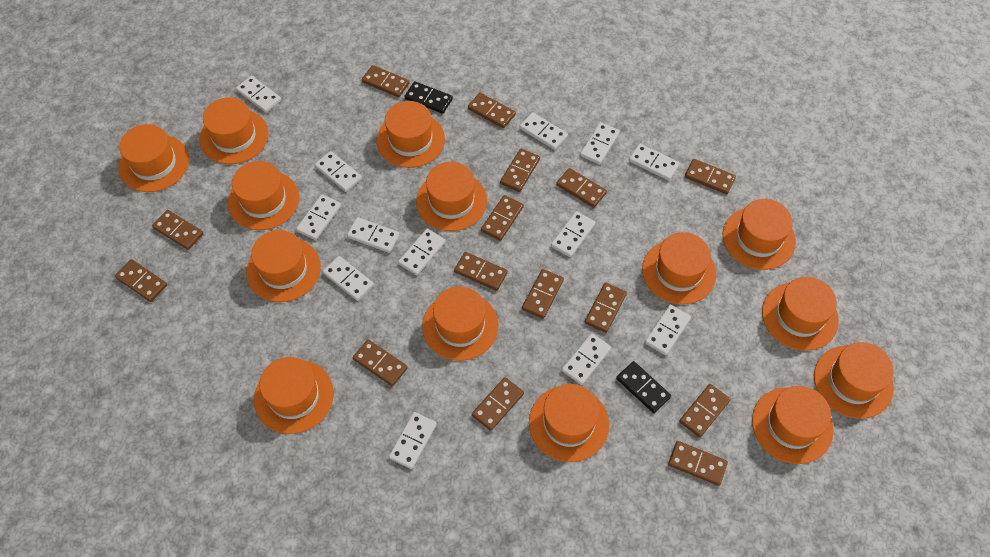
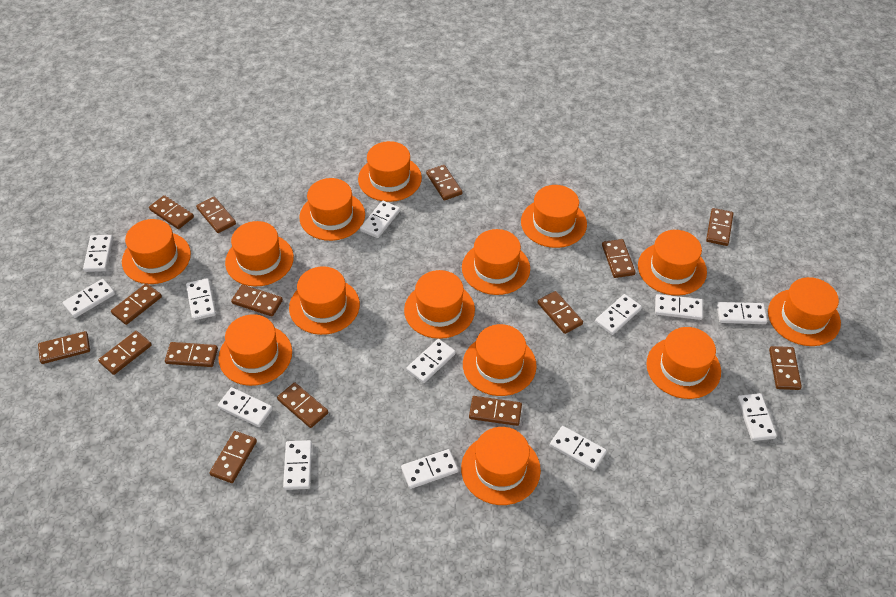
black domino: [404,81,453,114] [616,361,671,413] = 2 -> none = 0

